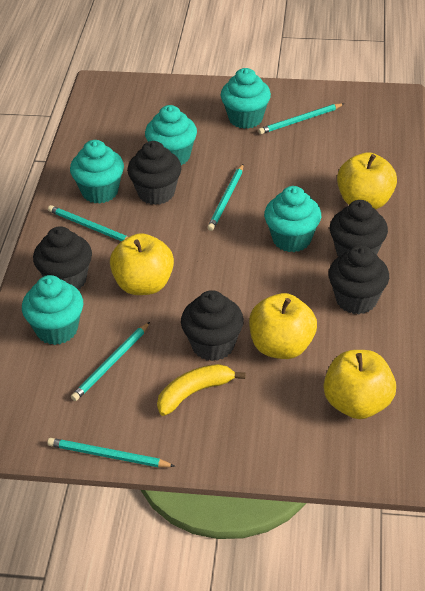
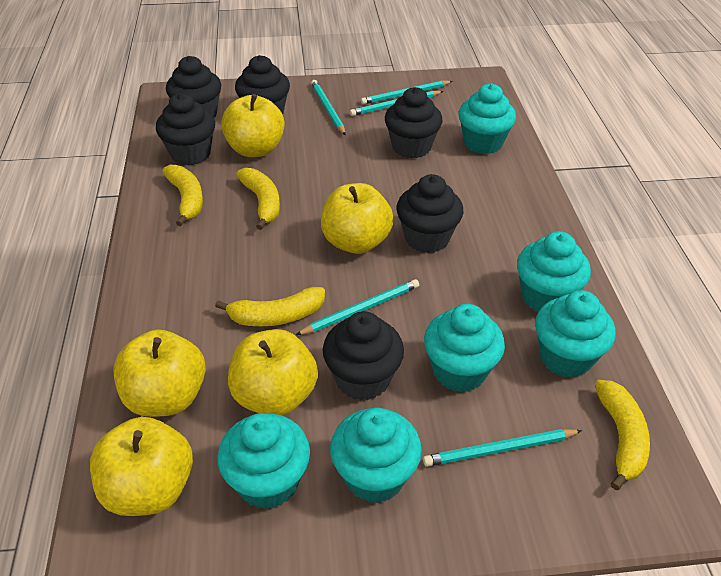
black cupcake: [33,226,92,289] [127,141,182,205] [181,290,244,361] [328,245,389,314] [330,200,388,257] = 5 -> [156,93,215,165] [166,56,221,118] [235,55,290,114] [323,311,404,400] [385,87,442,158] [396,174,464,253] = 6
turquoise cupcake: [22,275,83,345] [70,140,124,204] [145,105,197,166] [221,68,271,129] [264,186,321,252] = 5 -> [217,413,310,509] [330,408,422,503] [424,304,505,392] [459,83,516,154] [517,231,591,311] [535,290,616,378] = 6
yellow apple: [110,233,174,295] [249,293,317,359] [324,350,396,419] [337,152,397,209] = 4 -> [90,417,193,516] [113,330,206,417] [221,94,285,157] [228,329,318,416] [321,183,394,254] = 5
yellow banana: [157,364,246,416] = 1 -> [163,165,203,226] [215,287,325,326] [236,168,280,230] [595,380,650,490] = 4

